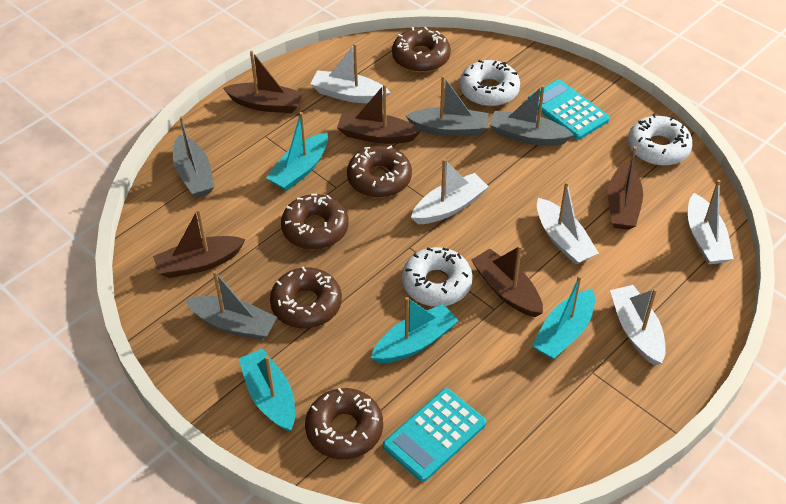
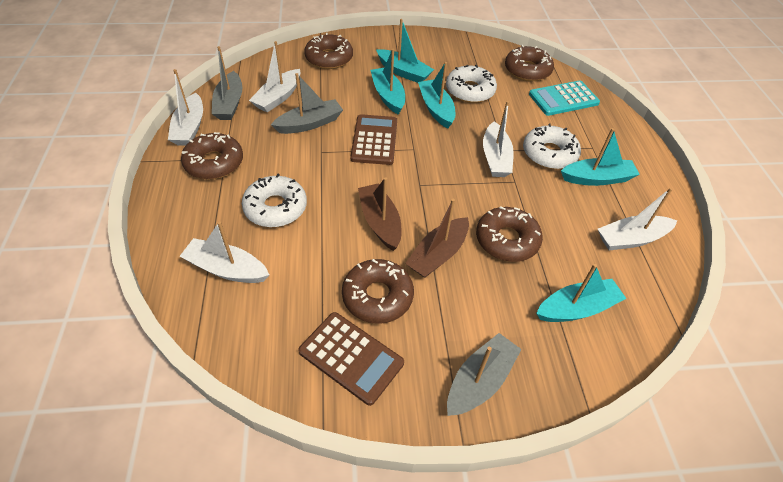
brown boat: [153,209,246,278] [223,51,303,113] [337,84,421,144] [471,245,543,317] [608,146,643,230] = 5 -> [358,177,401,251] [405,199,469,278] = 2
brown calculator: none = 0 -> [298,312,404,406] [350,114,397,165] = 2
grey boat: [173,116,214,197] [185,271,277,340] [405,76,488,136] [490,85,574,146] = 4 -> [212,46,242,120] [271,73,343,134] [447,333,522,416] = 3
turquoise boat: [239,349,295,432] [266,112,328,191] [371,297,459,363] [532,275,595,359] = 4 -> [370,49,405,115] [376,19,434,83] [418,62,455,128] [536,264,627,322] [561,128,640,186] = 5
turquoise calculator: [383,388,486,482] [528,79,610,140] = 2 -> [529,80,600,116] = 1

